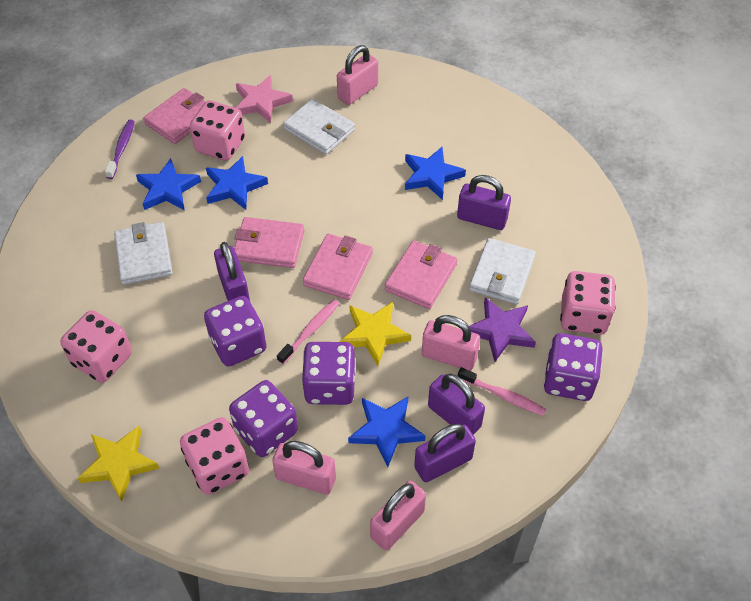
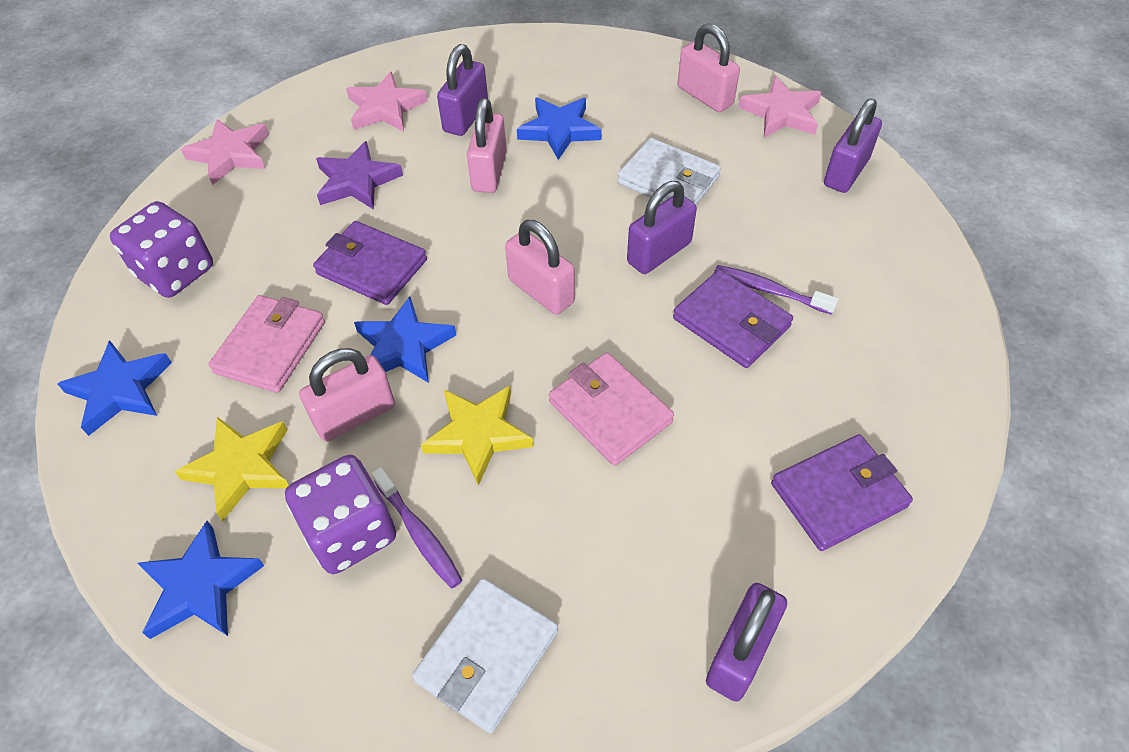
pink dice: [60,310,132,383] [180,417,249,495] [190,100,245,161] [560,271,616,335] = 4 -> none = 0
pink star: [236,75,293,123] = 1 -> [181,119,269,185] [346,72,428,132] [738,76,822,138] = 3
pink toothbrush: [277,299,340,364] [458,367,546,416] = 2 -> none = 0
pink wallet: [143,88,206,144] [234,217,304,268] [303,234,373,300] [385,240,458,309] = 4 -> [209,295,325,393] [549,352,674,466] = 2
purple dice: [204,296,267,366] [229,380,298,457] [302,342,356,405] [544,333,603,401] = 4 -> [110,201,213,298] [285,455,396,574] = 2
purple toothbrush: [105,119,135,179] = 1 -> [372,467,463,589] [714,265,838,315] = 2
purple wallet: none = 0 -> [313,221,427,305] [673,269,793,368] [771,434,913,551] = 3
white wallet: [114,222,173,285] [283,99,355,155] [469,238,536,305] = 3 -> [412,578,558,733] [618,138,721,205] = 2

